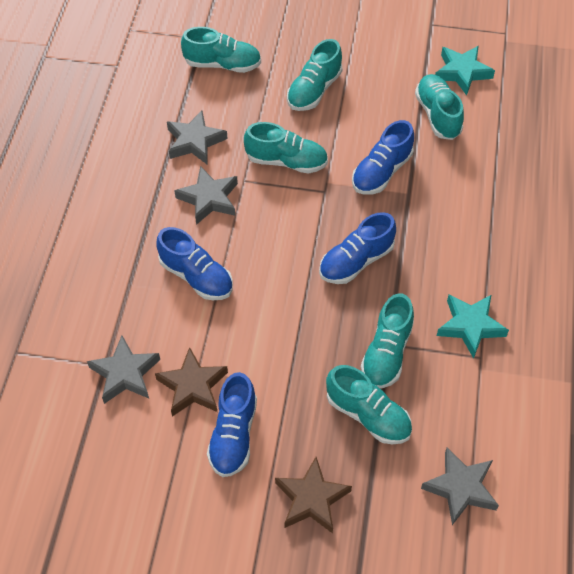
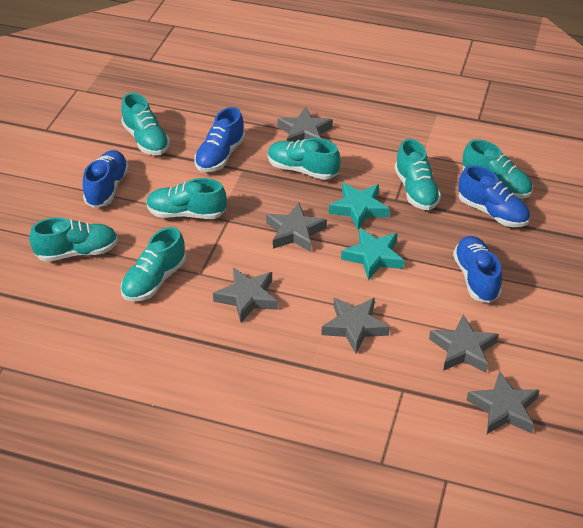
brown star: [155,347,228,417] [275,457,352,533] = 2 -> none = 0
grey star: [87,335,160,404] [167,110,228,164] [174,166,238,225] [421,448,499,525] = 4 -> [213,268,278,323] [266,203,327,252] [277,107,333,142] [321,298,390,353] [429,314,499,373] [467,371,540,434] = 6
turquoise shoe: [181,27,261,73] [244,122,328,174] [287,39,343,111] [326,365,412,444] [361,293,414,389] [415,74,464,140] = 6 -> [29,217,118,262] [121,93,170,155] [121,227,186,301] [146,178,227,219] [268,138,341,180] [395,139,441,210] [463,139,533,199] = 7

